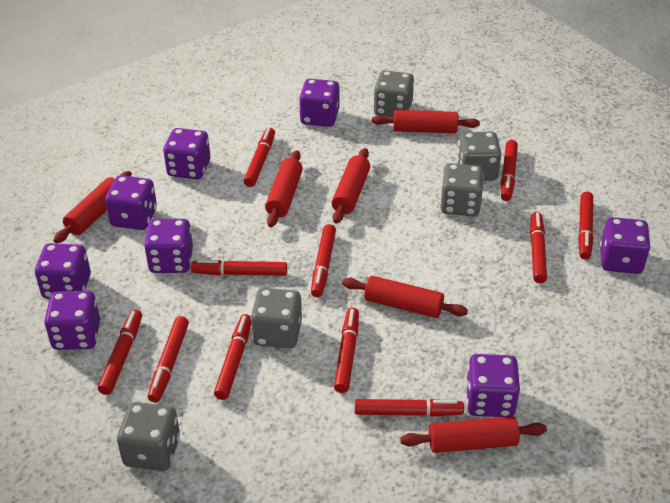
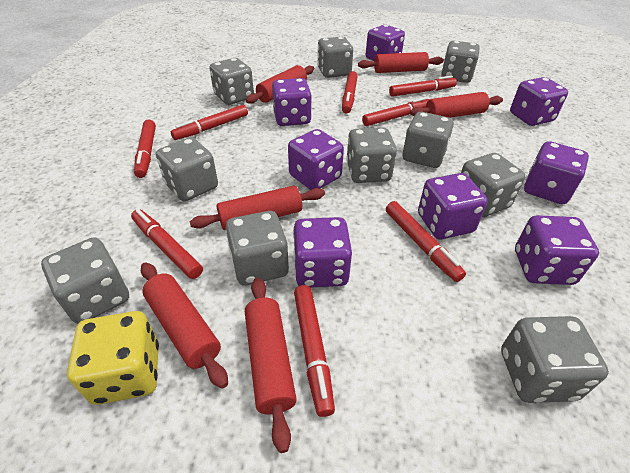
grey dice: [117,402,180,471] [251,288,302,348] [373,70,414,118] [440,163,484,216] [457,131,501,181] = 5 -> [41,237,129,324] [156,137,218,201] [209,58,254,105] [226,211,289,286] [317,37,353,78] [346,127,397,183] [402,112,454,168] [441,41,480,83] [461,153,525,217] [501,316,609,403] = 10
red marker: [98,310,142,395] [148,316,189,402] [191,259,287,276] [214,314,251,400] [244,128,275,187] [311,224,336,297] [334,308,359,393] [355,399,464,417] [501,140,518,201] [530,212,547,283] [578,192,593,259] = 11 -> [131,209,203,279] [134,120,156,178] [171,105,248,140] [294,285,335,417] [342,71,358,113] [362,97,429,126] [386,201,466,282] [389,76,457,97] = 8
yellow dice: none = 0 -> [67,311,159,405] = 1

